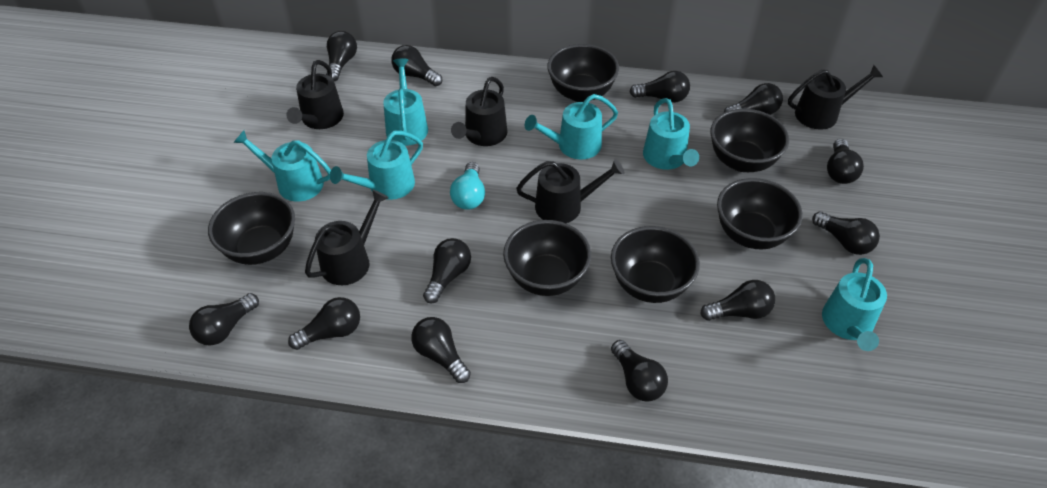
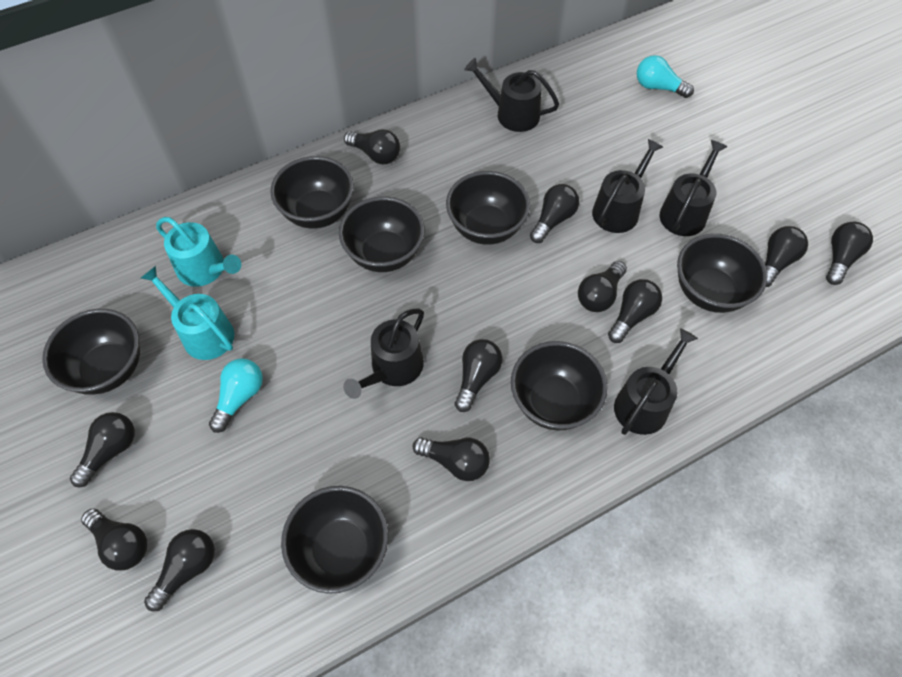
black bowl: [208,192,295,265] [503,220,591,296] [547,44,619,102] [611,226,700,303] [710,109,789,172] [717,178,803,249] = 6 -> [42,309,140,395] [270,156,354,229] [281,486,389,594] [339,197,425,272] [446,171,530,245] [511,341,608,431] [677,234,767,313] = 7
black light bulb: [189,293,259,345] [288,297,360,350] [326,31,357,81] [391,45,442,86] [411,317,471,383] [423,238,471,304] [611,340,668,401] [629,71,690,103] [700,280,775,321] [724,83,783,115] [812,211,880,255] [827,139,864,184] = 12 -> [70,412,135,487] [81,508,147,571] [144,529,215,612] [344,129,400,165] [413,437,490,481] [455,339,503,412] [530,184,579,243] [578,261,627,312] [608,279,662,343] [765,226,808,287] [826,222,873,285] = 11
turquoise light bulb: [450,162,485,210] = 1 -> [209,358,263,433] [637,55,694,98] = 2
turquoise watering can: [233,130,331,202] [330,131,423,200] [383,58,428,146] [525,94,618,159] [643,98,699,170] [822,258,887,351] = 6 -> [141,266,234,360] [156,217,241,287] = 2

